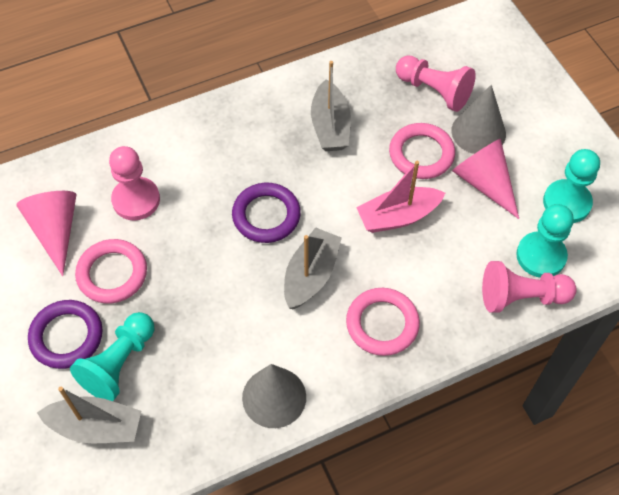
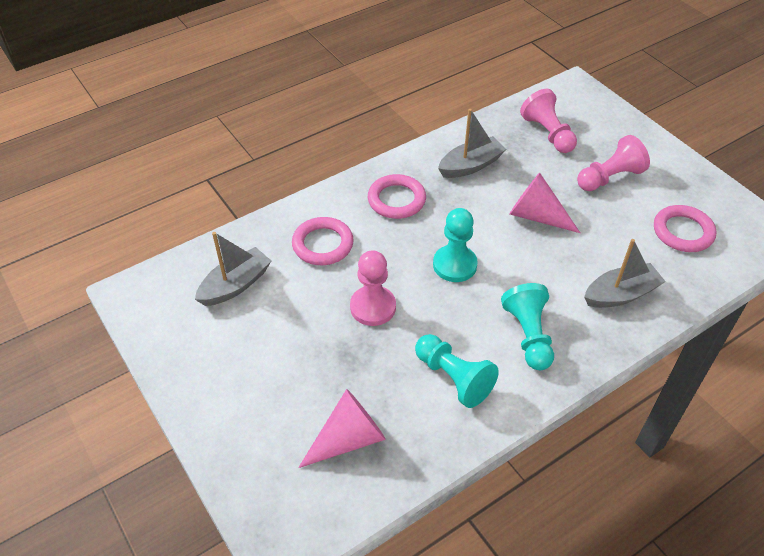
grey cone: [242,364,306,428] [451,85,506,154] = 2 -> none = 0
pink boat: [356,161,445,233] = 1 -> none = 0
purple ring: [28,300,103,369] [232,183,301,243] = 2 -> none = 0

